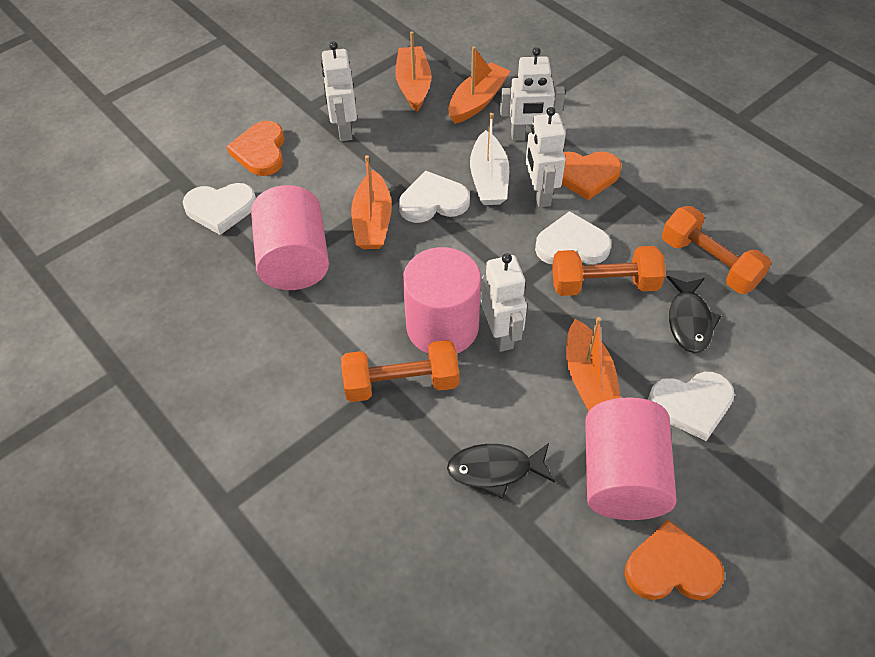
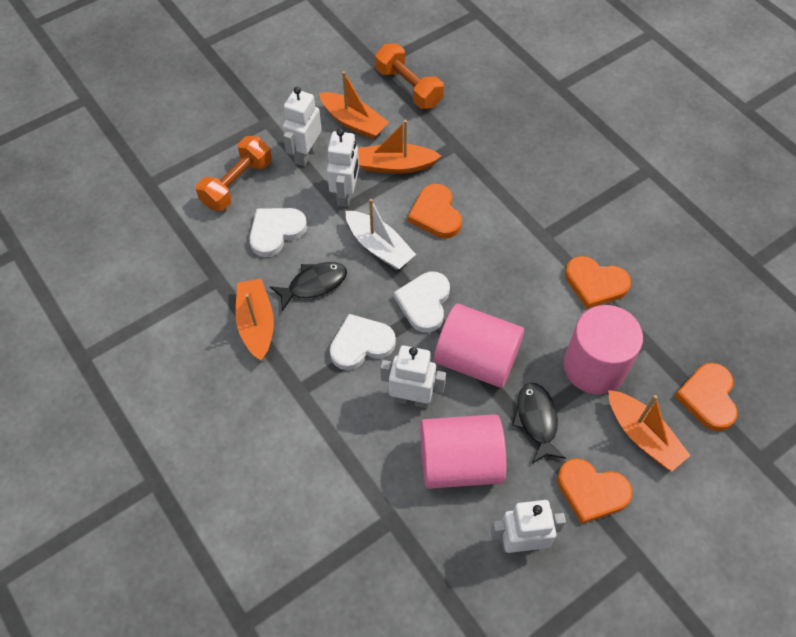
orange dumbbell: [341,340,459,402] [552,246,665,296] [662,206,771,294] = 3 -> [196,136,272,211] [375,44,444,109] = 2
orange heart: [226,121,285,176] [562,151,622,200] [625,520,724,600] = 3 -> [408,184,462,238] [557,458,632,524] [565,256,631,309] [675,363,738,431] = 4
white heart: [183,183,256,235] [399,171,470,223] [535,211,611,264] [648,372,735,441] = 4 -> [249,208,307,257] [330,314,396,370] [394,272,450,333] = 3

